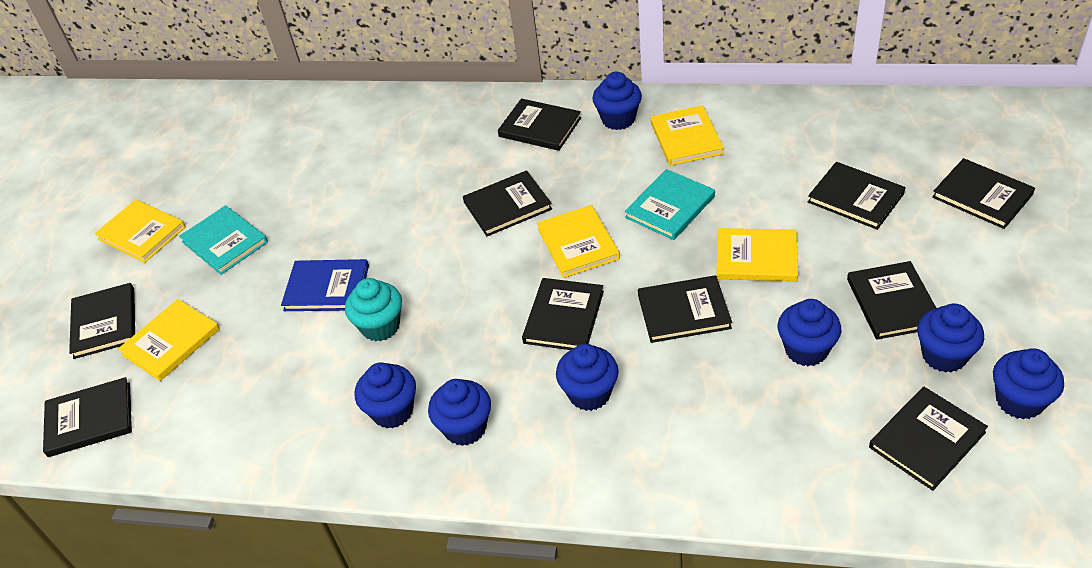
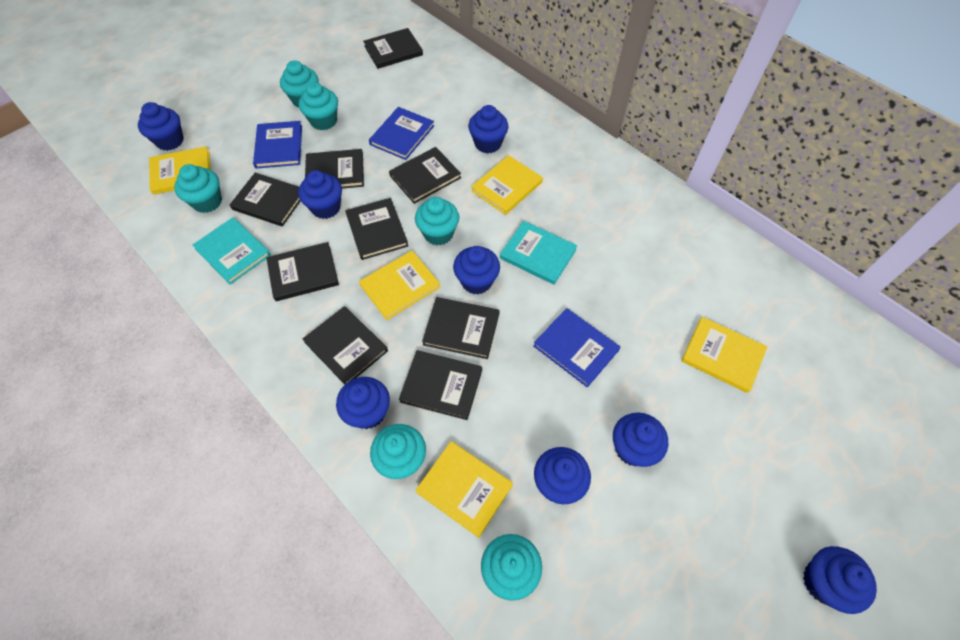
black book: [43,377,132,457] [69,283,135,359] [463,170,552,236] [498,99,581,151] [522,278,604,350] [638,275,732,343] [808,162,906,230] [847,261,936,340] [869,387,988,491] [932,158,1035,229] = 10 -> [230,173,301,227] [266,242,339,301] [303,306,388,385] [305,149,364,189] [345,198,408,260] [363,28,423,69] [389,147,461,204] [399,350,482,420] [422,297,500,359] = 9
blue book: [281,259,369,311] = 1 -> [253,121,302,169] [369,107,434,160] [534,308,620,387] = 3
blue cupcake: [354,362,416,428] [428,379,491,446] [556,344,619,411] [593,72,642,130] [778,299,841,366] [917,303,984,373] [993,348,1064,419] = 7 -> [138,102,184,151] [298,170,342,219] [336,377,390,429] [453,246,500,295] [468,105,508,153] [534,447,591,504] [613,413,668,467] [803,546,877,614] = 8
turquoise cupcake: [345,278,402,341] = 1 -> [174,164,222,213] [280,60,319,107] [299,82,338,130] [370,424,426,479] [415,197,459,246] [481,534,542,601] = 6

